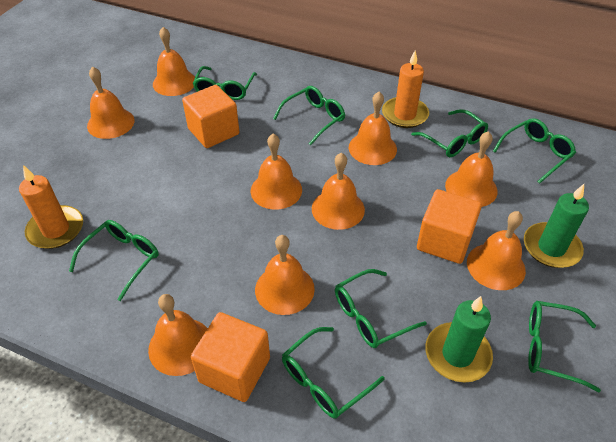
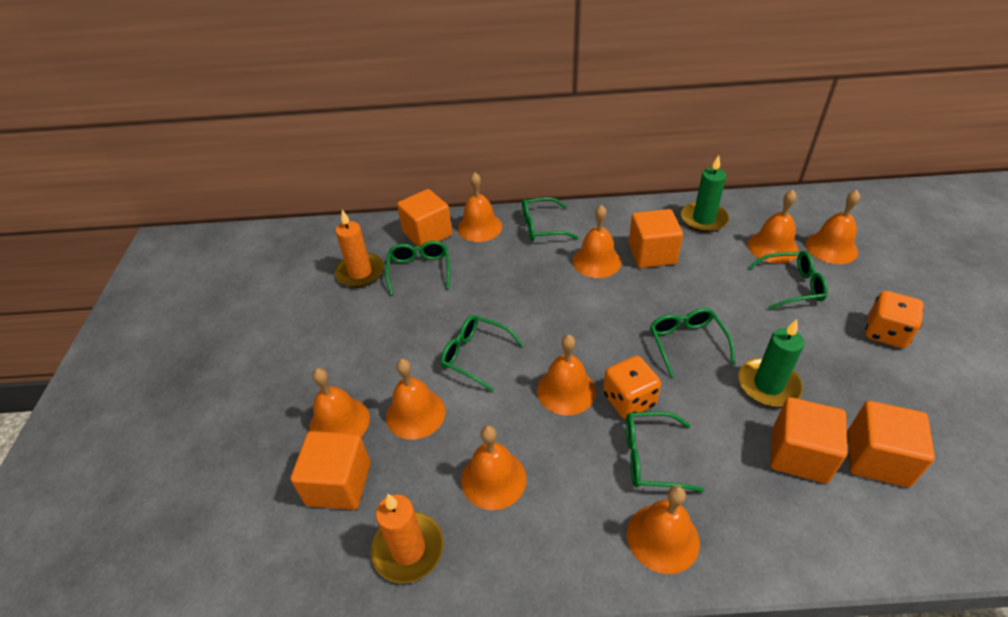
green glasses: [69,220,159,301] [193,66,257,100] [273,86,345,146] [282,327,385,419] [335,269,427,348] [411,109,488,157] [493,118,576,184] [528,301,601,392] = 8 -> [385,241,450,295] [441,315,524,392] [522,197,579,241] [626,412,704,492] [650,308,735,377] [748,251,828,310] = 6
orange cube: [182,85,239,148] [191,312,270,402] [417,189,482,264] = 3 -> [290,431,370,510] [397,189,452,247] [628,209,683,268] [770,397,847,484] [848,401,935,487] = 5
orange dice: none = 0 -> [603,356,661,419] [865,291,924,348] = 2

